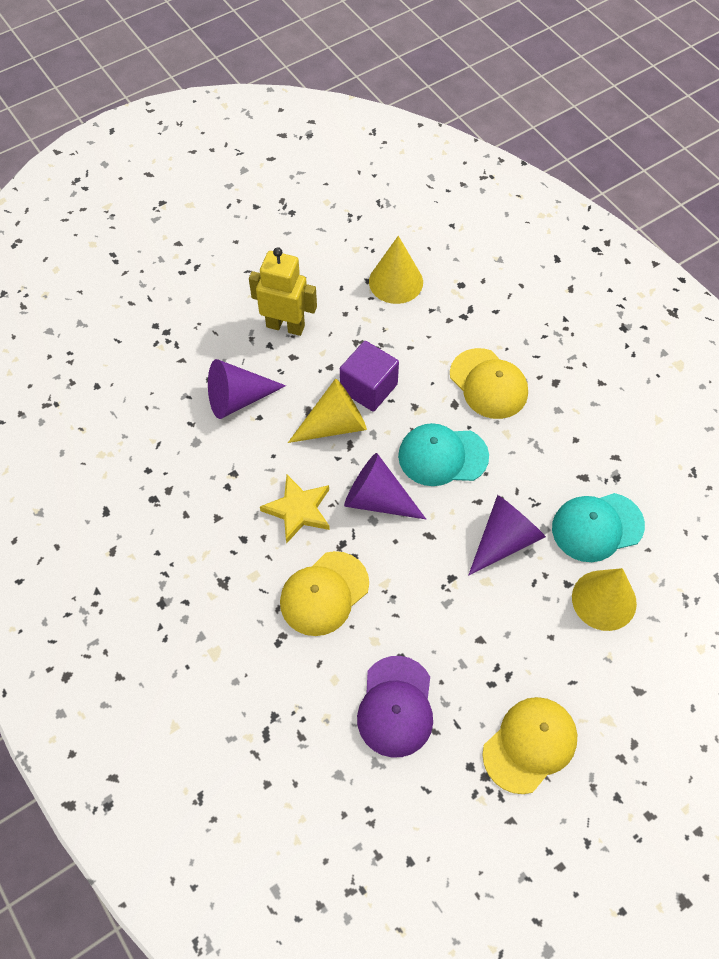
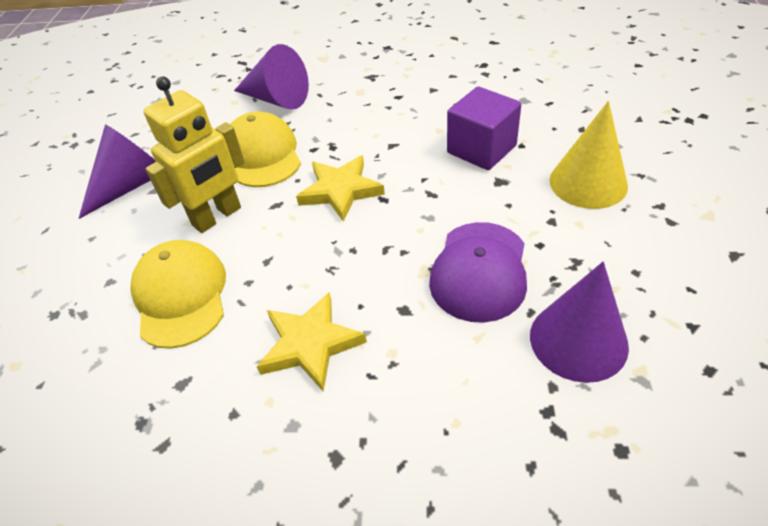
turquoise cap: [398,423,489,486] [552,493,645,562] = 2 -> none = 0
yellow cap: [280,551,369,636] [450,348,528,419] [482,697,577,794] = 3 -> [130,240,226,349] [230,111,301,187] = 2
yellow cone: [288,379,367,443] [369,236,423,304] [572,568,637,631] = 3 -> [549,101,628,209] = 1
yellow star: [260,475,330,544] = 1 -> [256,292,367,392] [296,155,385,222] = 2

